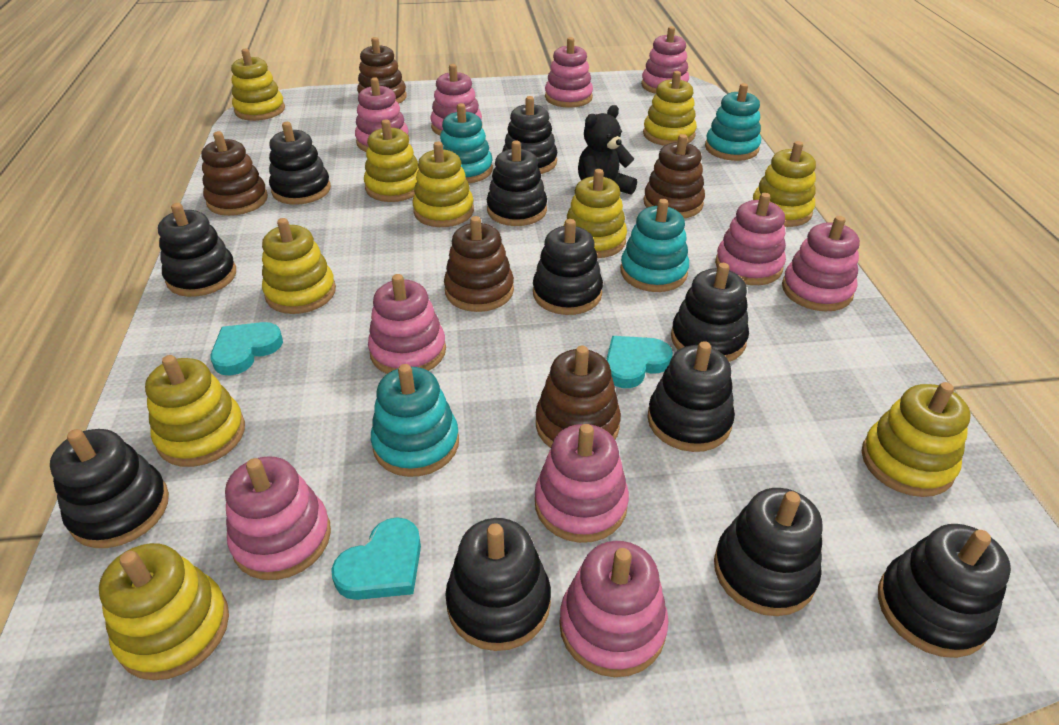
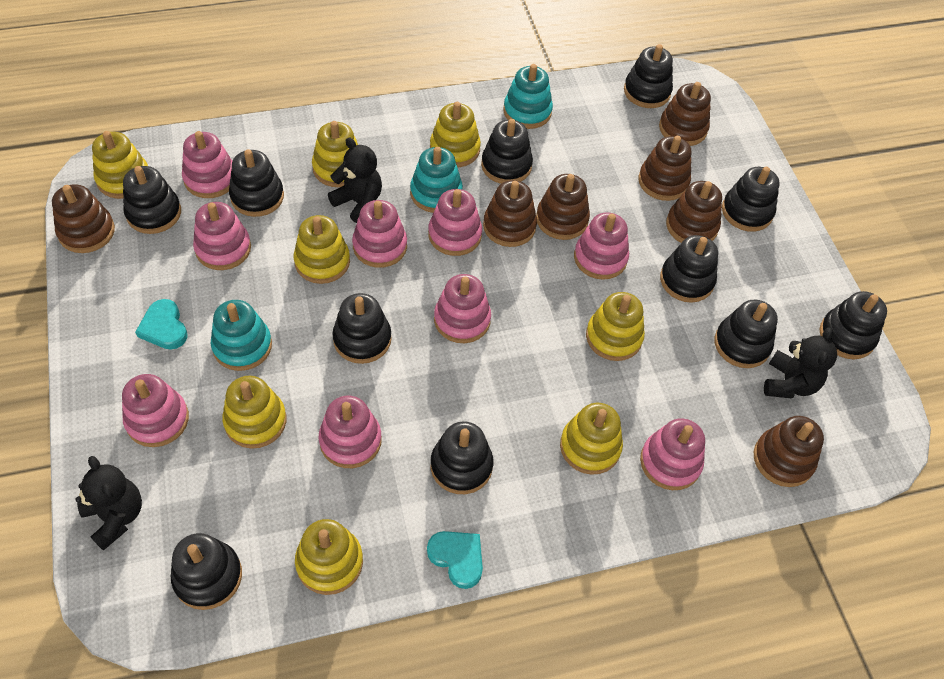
black teddy bear: [578,105,637,195] = 1 -> [76,456,142,551] [328,138,382,223] [764,327,837,399] = 3
brown stacking toy: [201,131,268,216] [357,37,407,104] [444,216,514,312] [536,346,621,448] [644,134,705,218] = 5 -> [52,184,115,253] [483,180,537,247] [536,174,590,240] [638,136,692,201] [659,82,711,146] [666,181,722,243] [754,416,824,487] = 7
pink stacking toy: [225,456,331,580] [355,77,409,152] [368,274,446,374] [430,64,482,136] [535,424,629,543] [545,37,593,108] [559,541,669,677] [641,26,689,94] [715,193,786,285] [782,216,860,311] = 10 -> [122,374,189,447] [182,131,232,198] [193,202,251,270] [319,396,382,468] [352,200,407,268] [428,189,482,256] [434,274,491,343] [574,212,629,280] [640,418,705,490] = 9
turquoise heart: [211,322,283,376] [331,517,421,600] [606,336,673,388] = 3 -> [135,299,188,350] [427,531,483,589] = 2
turquoise stacking toy: [371,364,459,477] [440,103,493,183] [620,199,689,292] [705,83,761,161] = 4 -> [211,300,272,371] [410,147,463,213] [503,64,553,129] = 3
yellow stacking toy: [99,543,229,680] [145,355,245,467] [231,49,285,121] [262,218,336,314] [364,119,419,202] [412,142,474,227] [564,169,627,258] [643,71,697,146] [753,141,816,227] [862,382,971,497] = 10 -> [92,131,148,199] [222,376,286,449] [294,215,350,284] [295,519,363,595] [312,121,358,187] [430,102,481,167] [560,403,623,475] [586,292,645,361] = 8

